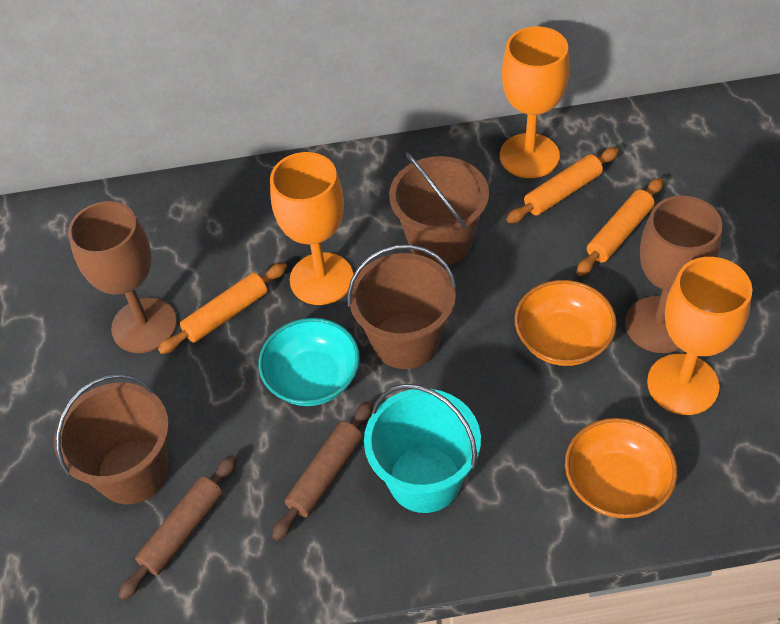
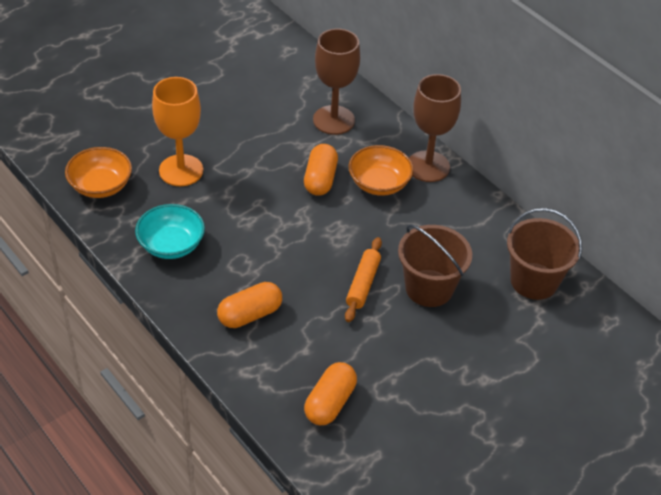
brown bucket: [54,374,169,504] [347,244,457,369] [389,152,489,266] = 3 -> [398,224,472,307] [507,208,582,300] = 2
brown rolling pin: [118,455,237,600] [272,401,373,541] = 2 -> none = 0
orange capsule: none = 0 -> [217,282,282,328] [304,144,338,196] [304,362,357,425] = 3
orange goblet: [270,152,353,305] [500,26,570,178] [647,257,752,415] = 3 -> [152,77,203,186] = 1
orange rolling pin: [158,263,287,354] [506,147,619,223] [576,178,663,276] = 3 -> [345,237,382,322] = 1
turquoise bucket: [364,384,481,513] = 1 -> none = 0

